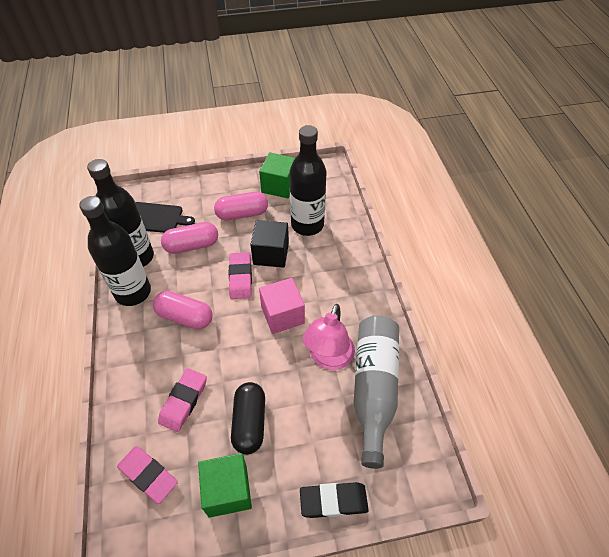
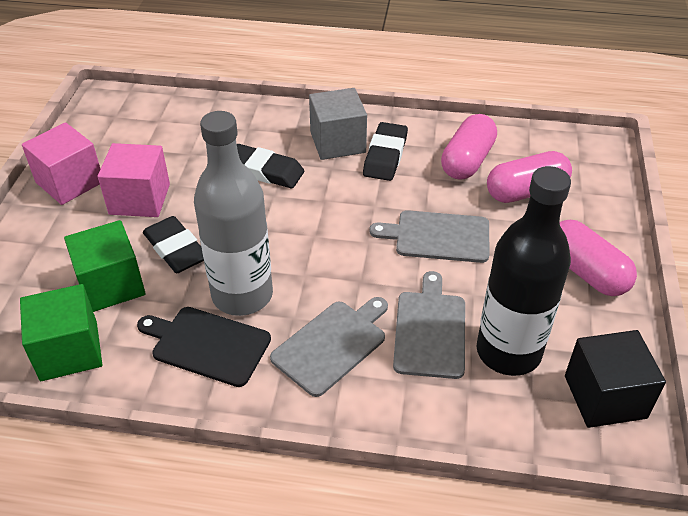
black bottle: [79,196,151,306] [87,159,154,267] [289,125,327,236] = 3 -> [477,166,571,376] = 1
black capsule: [231,382,265,455] = 1 -> none = 0
black eraser: [300,482,369,518] = 1 -> [143,216,204,273] [237,144,304,188] [363,122,408,181] = 3
grey cube: none = 0 -> [309,88,367,160] = 1
grey cutting board: none = 0 -> [270,297,388,397] [369,210,489,263] [393,271,465,379] = 3
pink cube: [259,278,305,334] = 1 -> [22,122,100,205] [98,143,170,217] = 2
pink eraser: [117,446,178,504] [158,368,207,432] [229,252,252,299] = 3 -> none = 0
pink lamp: [303,304,355,370] = 1 -> none = 0

